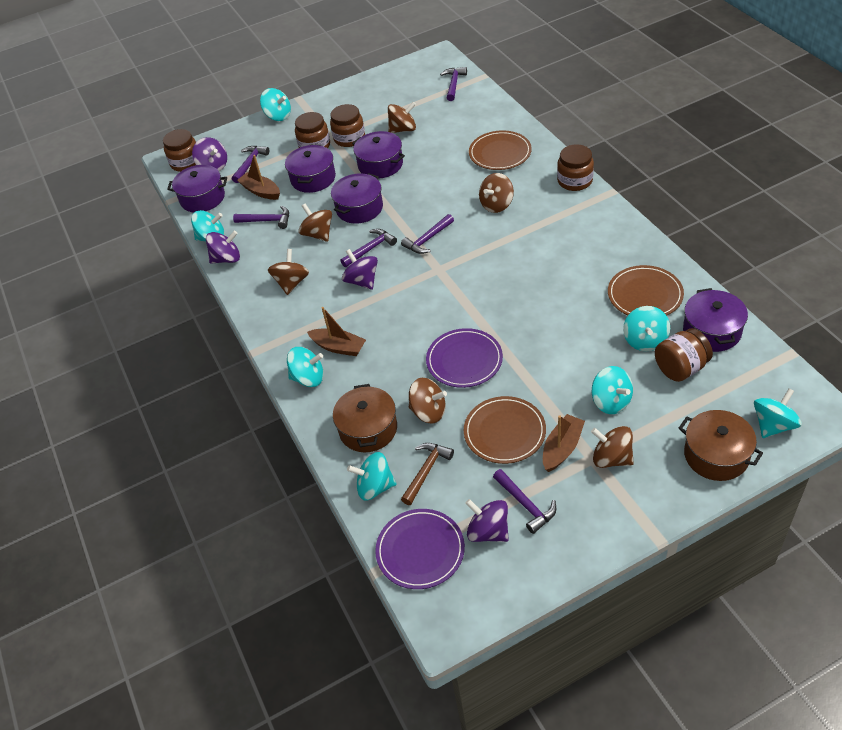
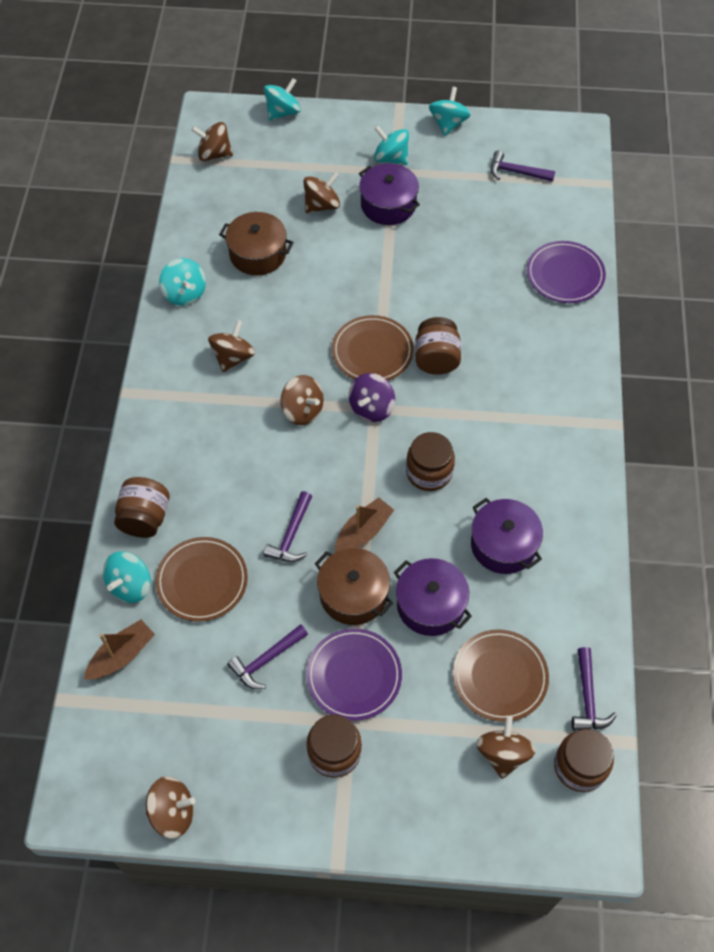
brown boat: [237,155,280,200] [307,307,366,356] [543,414,585,472] = 3 -> [84,619,155,680] [335,498,394,552] = 2
brown hammer: [401,443,454,505] = 1 -> none = 0
purple hammer: [232,146,269,183] [233,206,289,229] [340,229,397,267] [401,214,454,254] [440,67,467,101] [493,469,556,534] = 6 -> [227,624,308,689] [263,491,312,562] [491,150,555,182] [572,647,617,731] = 4
purple pot: [167,165,227,212] [285,145,336,193] [331,173,383,224] [352,131,405,179] [683,288,748,352] = 5 -> [359,163,420,225] [394,558,472,636] [471,498,543,574] = 3
purple spinning top: [192,137,227,171] [206,231,240,264] [342,249,378,290] [465,499,509,542] = 4 -> [349,373,395,422] = 1
turquoise spinning top: [191,210,225,241] [260,88,291,121] [287,347,324,387] [347,452,397,501] [592,366,633,414] [623,306,670,351] [754,388,802,438] = 7 -> [103,551,151,603] [159,258,206,306] [264,78,301,121] [374,126,409,165] [429,87,471,136] = 5

